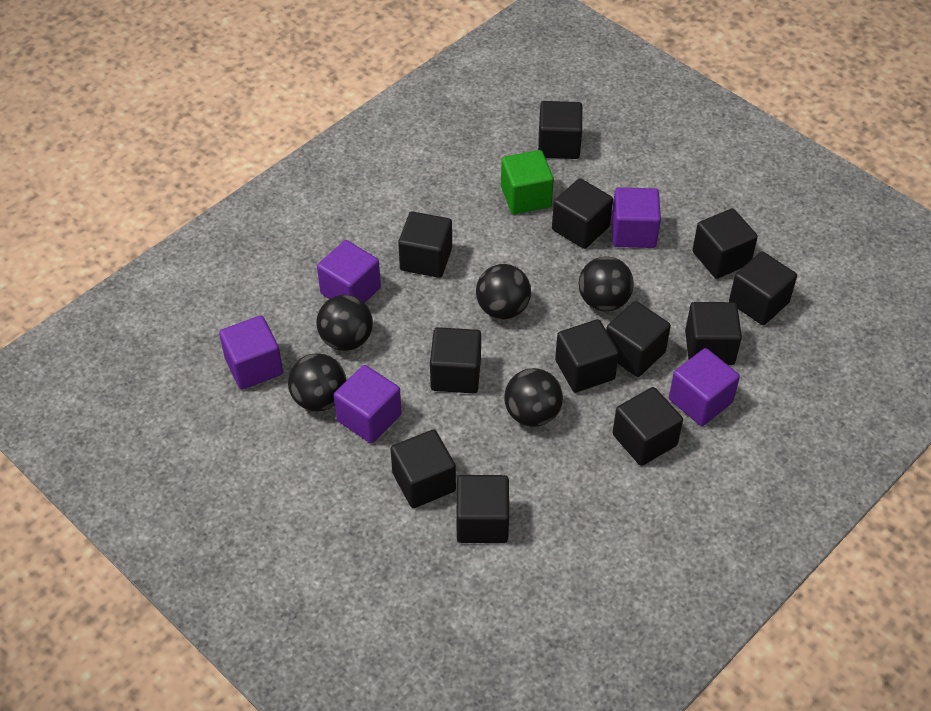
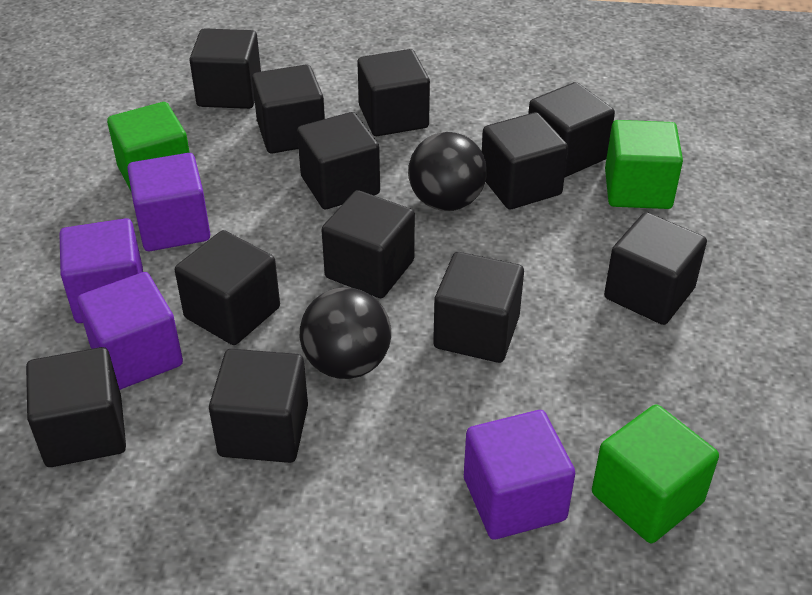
black ball: [288,353,346,411] [316,295,373,351] [476,264,531,319] [504,368,563,427] [579,256,634,311] = 5 -> [300,287,391,379] [408,132,487,211] = 2
green cube: [501,150,554,214] = 1 -> [107,102,190,191] [592,404,719,543] [605,120,683,209] = 3
purple cube: [219,315,283,390] [317,240,381,303] [334,365,402,443] [612,187,661,248] [669,348,740,426] = 5 -> [59,218,143,323] [77,272,183,390] [127,153,210,251] [464,410,575,539] = 4

